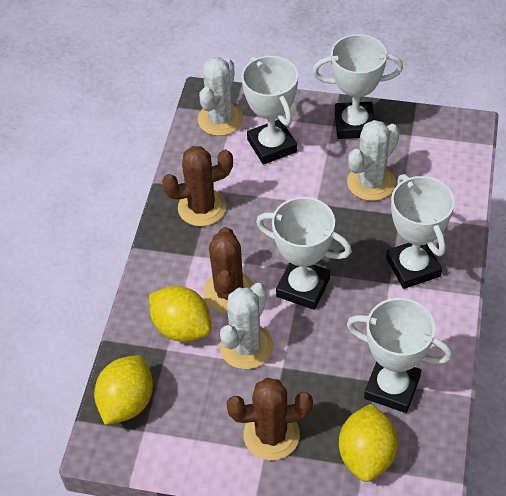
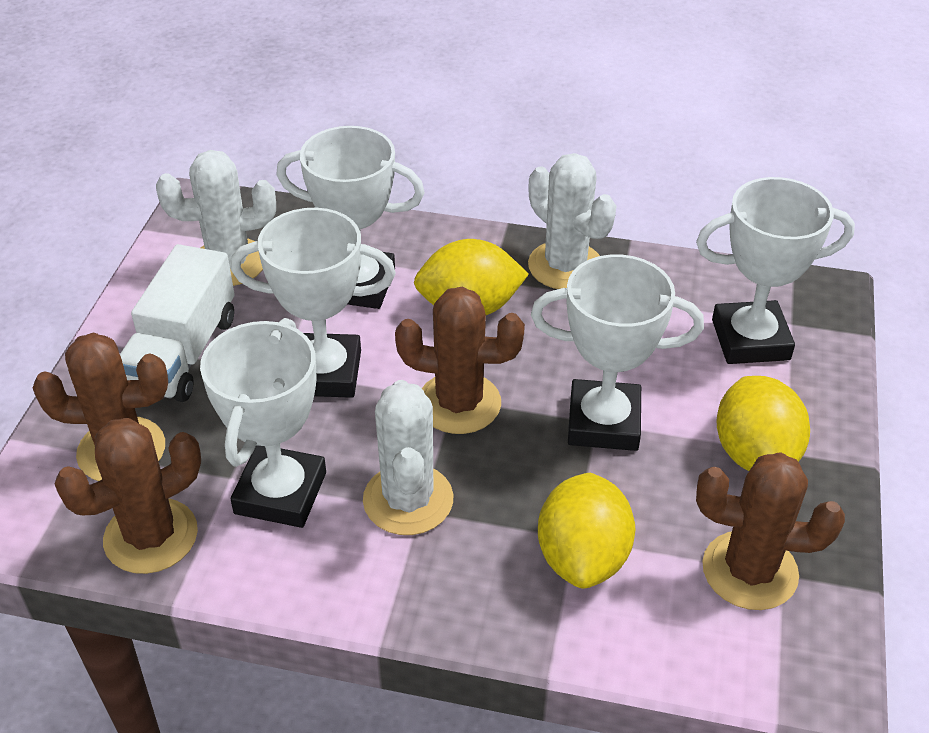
brown cactus: [162,146,233,226] [203,227,254,313] [227,378,313,460] = 3 -> [33,332,168,481] [55,418,201,574] [395,287,525,434] [696,452,845,610] = 4
white truck: none = 0 -> [120,244,235,402] = 1

